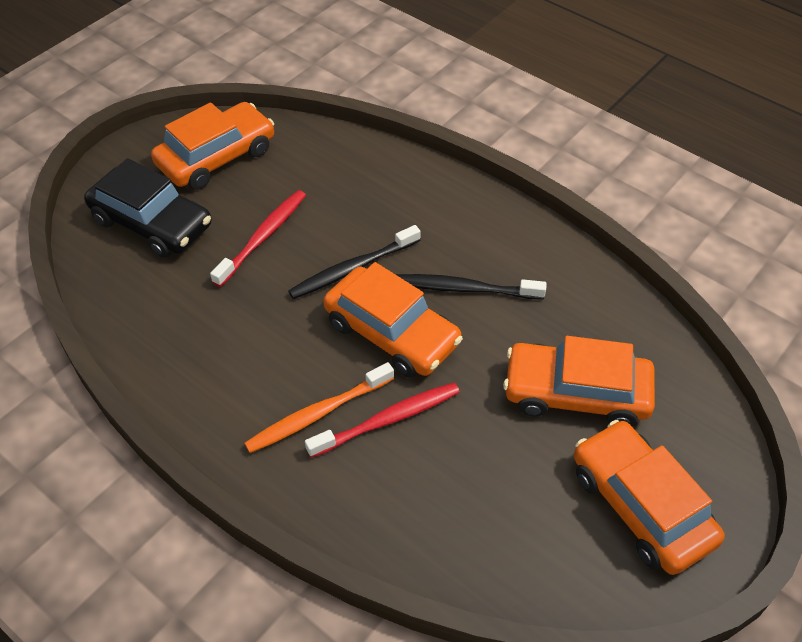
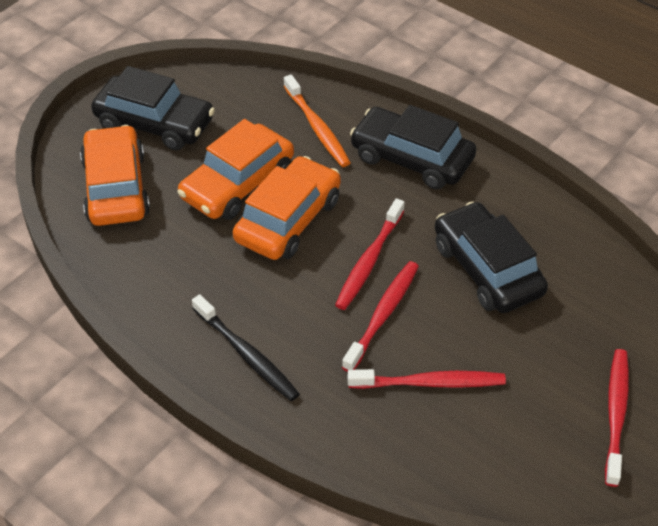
black car: [84,158,211,258] = 1 -> [91,66,215,151] [350,105,476,190] [435,202,548,313] = 3
black toothbrush: [288,225,421,299] [396,274,547,300] = 2 -> [192,294,300,401] = 1
orange car: [151,102,274,190] [323,262,463,378] [503,336,655,426] [574,420,725,575] = 4 -> [80,125,150,226] [178,119,294,220] [233,156,341,260] = 3
red toothbrush: [210,190,306,287] [305,383,460,458] = 2 -> [335,199,405,310] [342,261,419,372] [347,369,506,389] [605,349,629,487] = 4

